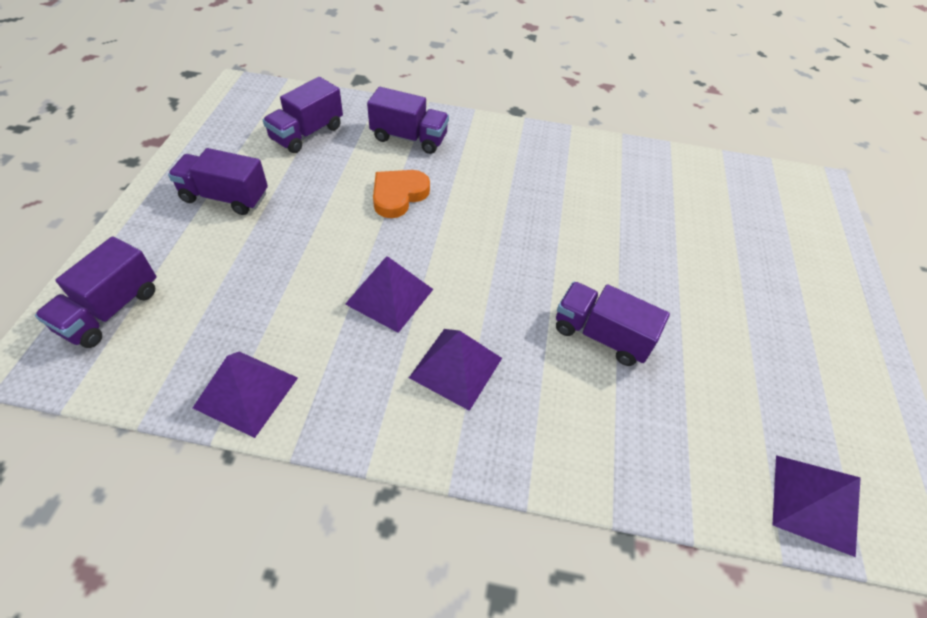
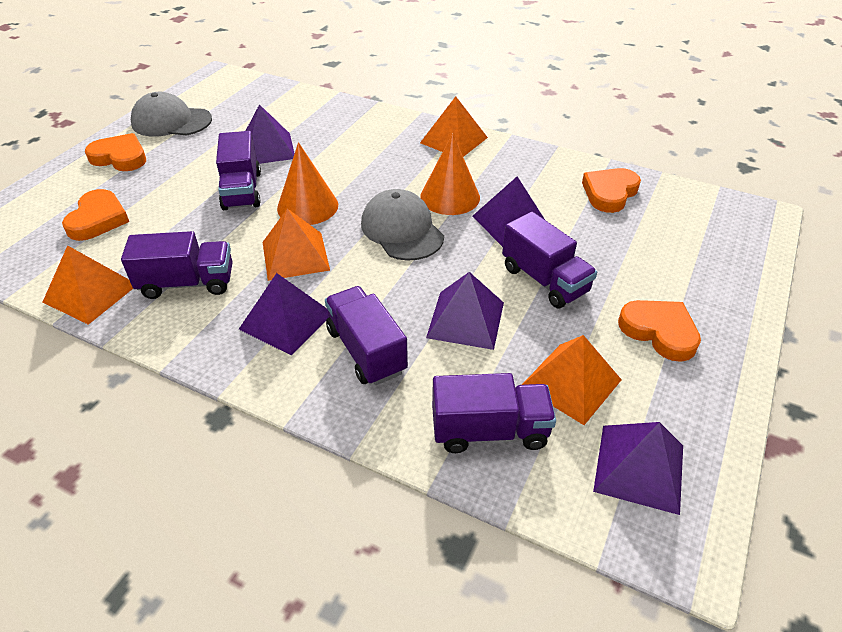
grey cap: none = 0 -> [131,92,212,137] [361,189,444,261] = 2
orange cone: none = 0 -> [277,142,338,225] [420,133,480,215] = 2
orange heart: [373,170,430,218] = 1 -> [62,189,129,241] [85,133,146,171] [582,168,641,213] [618,300,701,362] = 4
orange pyramid: none = 0 -> [42,245,133,325] [263,209,330,281] [420,96,488,157] [522,335,622,425] = 4
purple pyramid: [193,352,298,438] [345,256,433,333] [409,329,502,411] [773,455,861,557] = 4 -> [239,273,329,356] [246,104,295,164] [426,272,504,350] [473,176,545,247] [593,422,683,515] = 5

